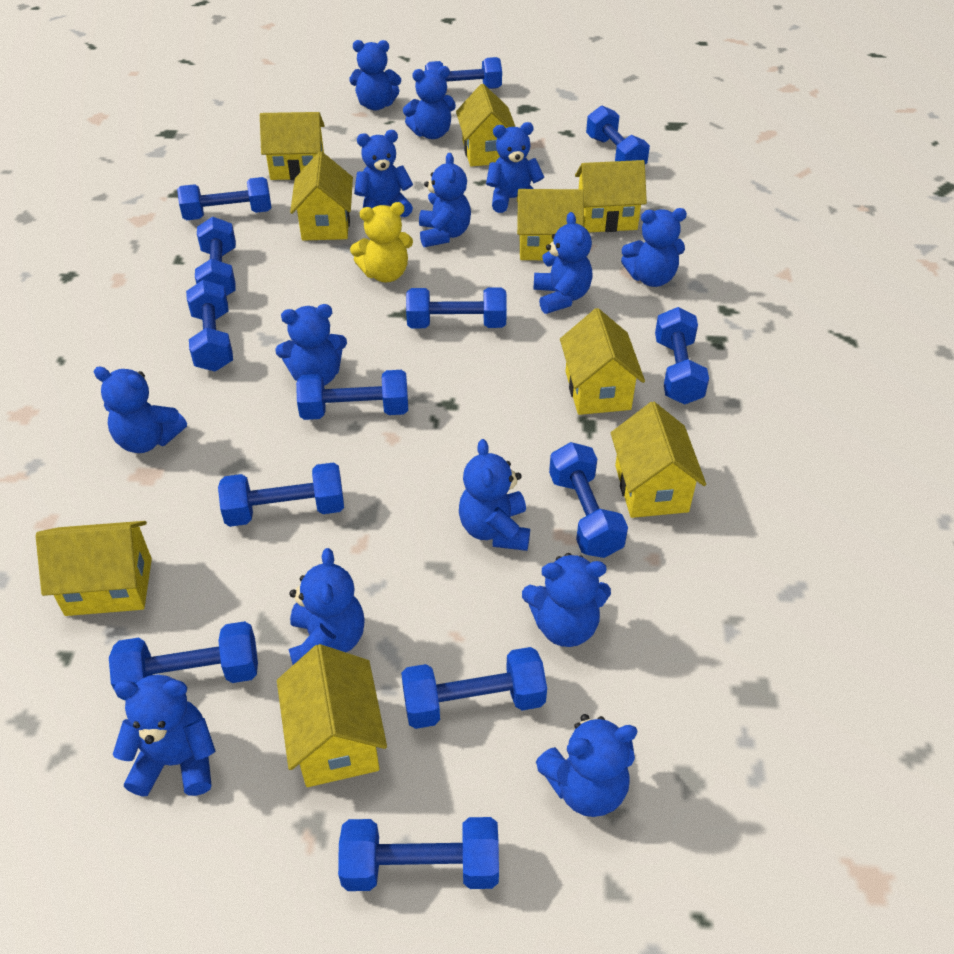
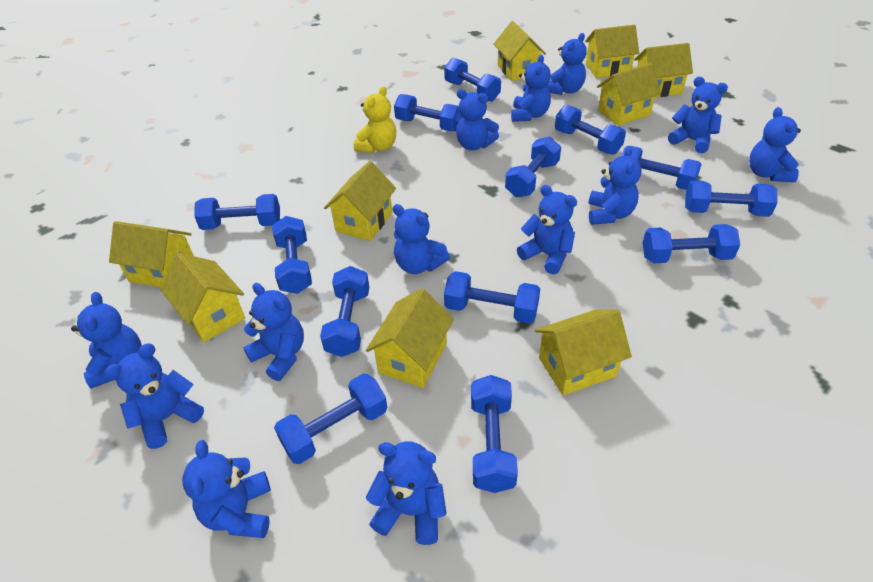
blue teddy bear: [94,367,187,453] [113,675,215,796] [275,304,347,386] [289,548,365,665] [349,40,401,111] [354,130,413,217] [403,66,456,139] [419,153,471,247] [459,439,530,551] [486,122,544,213] [522,553,611,647] [533,212,593,314] [536,714,637,817] [621,208,687,287] = 14 -> [71,292,142,389] [104,343,204,449] [182,440,271,538] [243,283,304,381] [366,441,447,545] [393,204,450,274] [455,89,499,150] [511,54,551,122] [517,185,577,274] [546,33,587,95] [588,146,641,225] [668,77,728,153] [749,107,801,182] = 13

